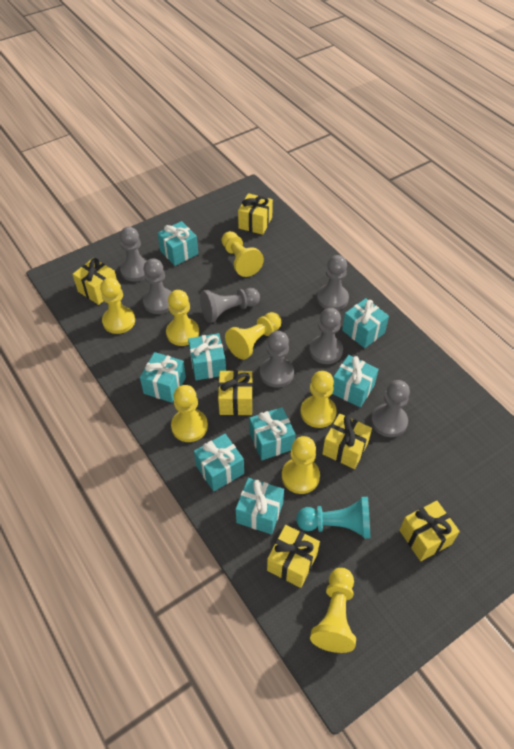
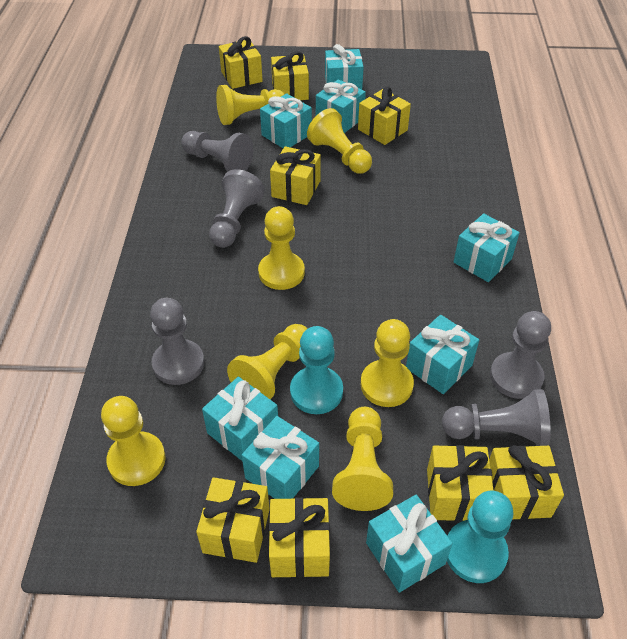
grey pawn: [120,227,147,282] [143,258,172,314] [200,288,260,323] [260,331,294,388] [309,308,343,364] [317,255,349,310] [371,380,410,437] = 7 -> [150,298,204,385] [181,131,253,172] [209,169,265,248] [442,389,551,446] [490,311,551,399] = 5
turquoise pawn: [296,497,371,538] = 1 -> [290,326,343,414] [447,491,513,583] = 2
yellow gift: [73,258,117,305] [218,370,253,415] [238,193,273,235] [267,525,320,588] [322,413,372,469] [399,501,460,561] = 6 -> [196,477,270,563] [219,36,263,89] [269,497,330,578] [270,146,321,205] [271,51,309,100] [358,87,411,145] [427,445,494,521] [489,445,564,520] = 8
yellow pawn: [100,278,135,334] [166,290,199,346] [171,385,208,442] [221,231,264,277] [225,312,282,360] [282,436,320,494] [300,371,337,428] [310,568,356,653] = 8 -> [101,396,166,486] [216,85,285,125] [227,324,308,399] [258,206,305,290] [307,108,372,174] [332,407,393,511] [361,319,414,407] = 7

